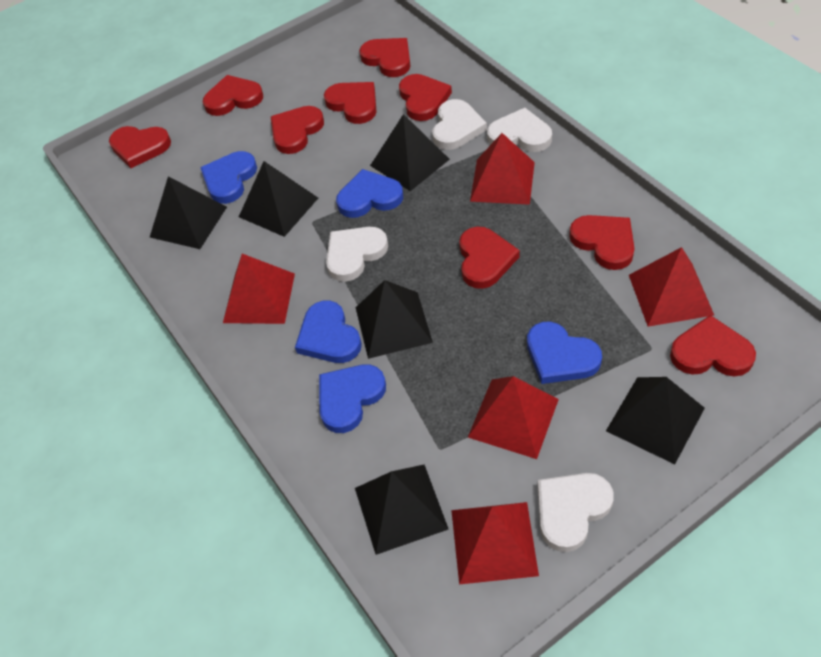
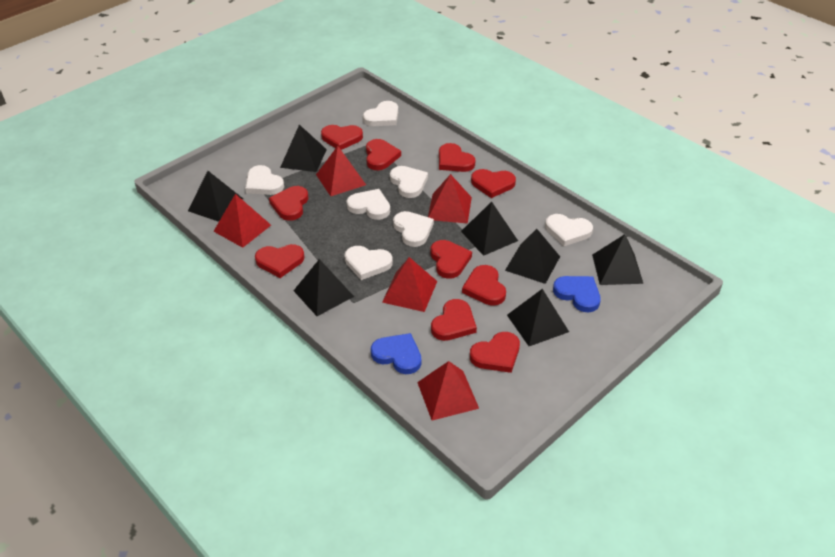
black pyramid: [150,176,227,249] [239,161,318,237] [355,465,449,555] [356,280,433,359] [370,114,450,191] [606,377,705,464] = 6 -> [188,171,243,222] [280,125,327,172] [294,259,354,316] [461,201,518,256] [505,229,560,284] [507,289,569,346] [592,234,643,285] = 7
blue heart: [200,151,257,204] [295,300,362,363] [319,364,386,433] [336,169,403,218] [527,321,602,384] = 5 -> [371,333,421,374] [553,276,601,312] = 2
red heart: [109,126,171,168] [203,75,263,116] [271,106,324,154] [324,82,377,124] [359,38,411,77] [399,74,452,121] [459,227,520,289] [569,215,634,270] [670,315,756,376] = 9 -> [255,244,305,278] [269,186,308,221] [321,125,363,150] [366,139,401,170] [430,240,472,279] [431,299,477,341] [439,143,475,172] [462,265,506,306] [470,332,520,373] [471,169,516,198] = 10
white heart: [326,227,388,282] [432,99,487,150] [487,108,552,152] [538,473,614,552] = 4 -> [245,165,284,195] [344,246,393,280] [346,189,390,220] [363,101,398,126] [390,166,428,198] [393,211,434,247] [545,214,593,246] = 7

